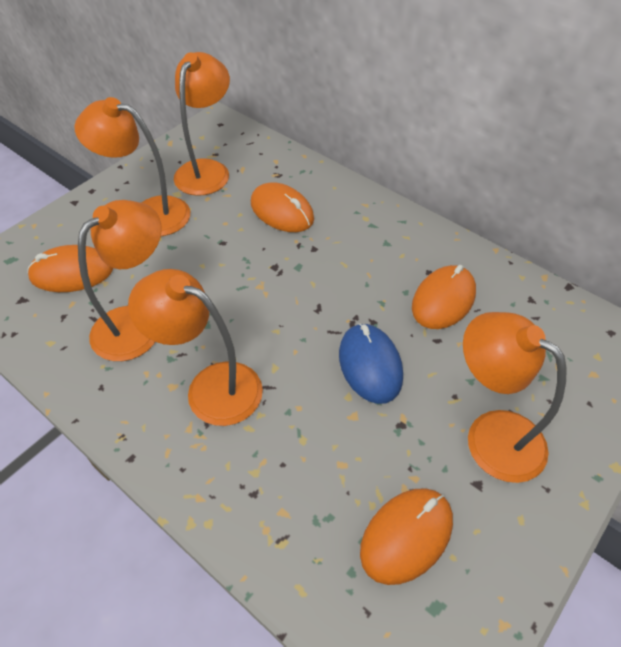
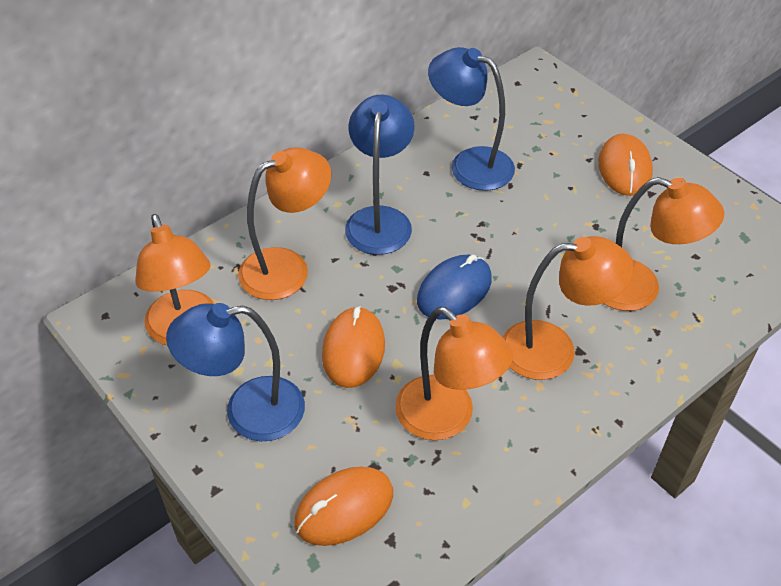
blue lamp: none = 0 -> [166,303,305,441] [345,95,414,255] [428,47,515,191] = 3
orange mouse: [27,245,113,292] [251,182,314,232] [360,488,453,585] [412,265,476,329] = 4 -> [294,467,393,546] [322,306,385,388] [598,134,653,196] = 3

